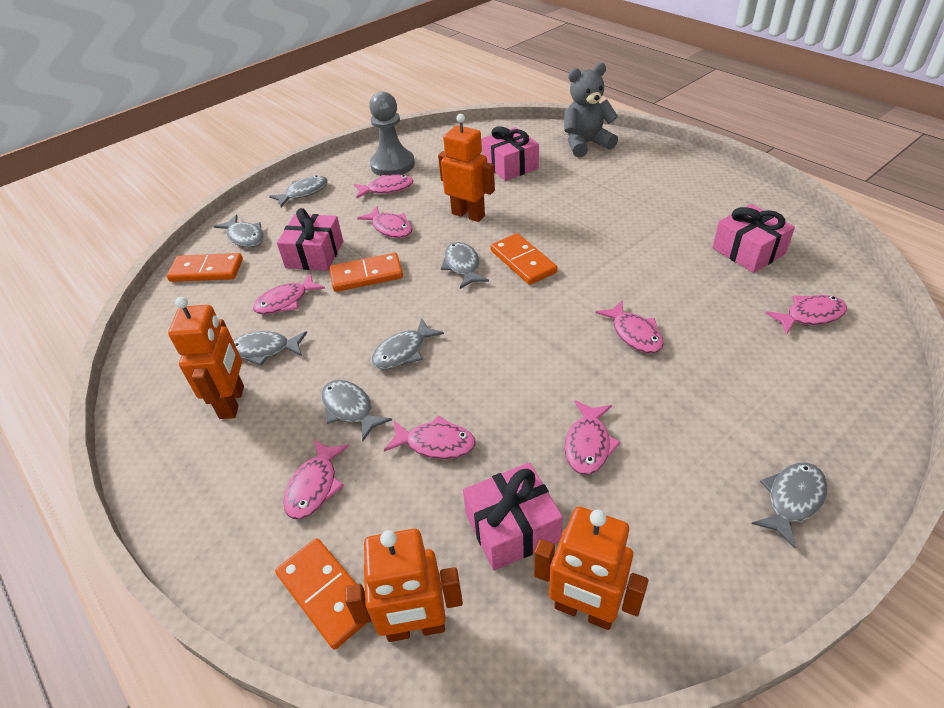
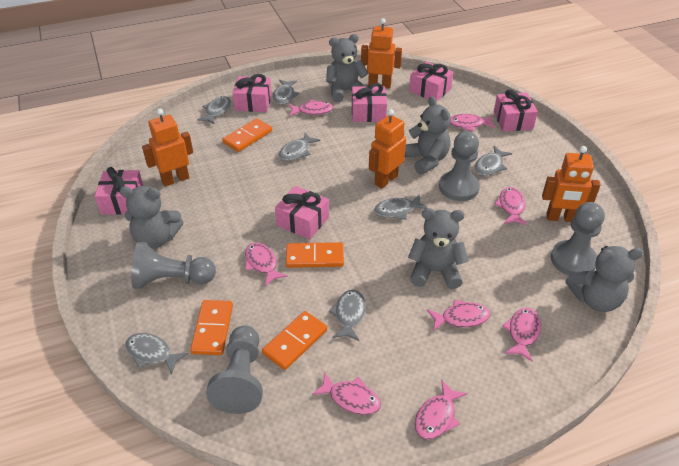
grey pawn: [369,91,415,176] = 1 -> [131,242,216,289] [206,325,263,414] [439,131,480,201] [551,202,605,276] = 4
grey teddy bear: [564,63,618,157] = 1 -> [120,186,183,249] [326,34,369,102] [405,96,451,175] [408,208,469,289] [565,246,643,312] = 5
pink gift: [277,208,343,271] [463,462,563,571] [482,126,539,181] [712,204,795,273] = 4 -> [95,167,143,215] [232,74,272,112] [275,186,329,239] [352,83,387,122] [409,62,454,101] [494,89,538,132] = 6

